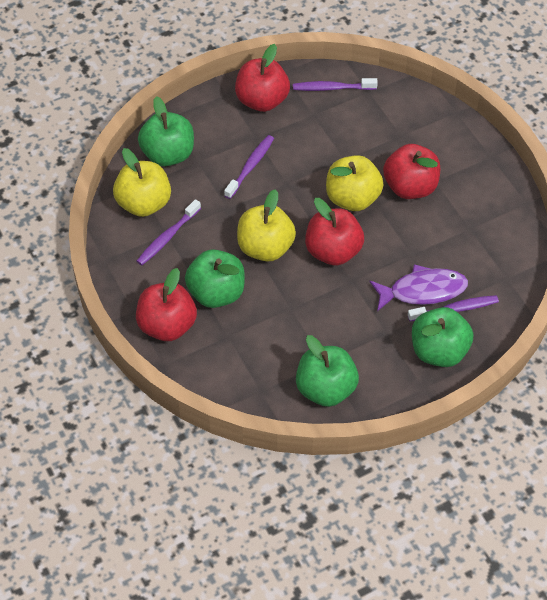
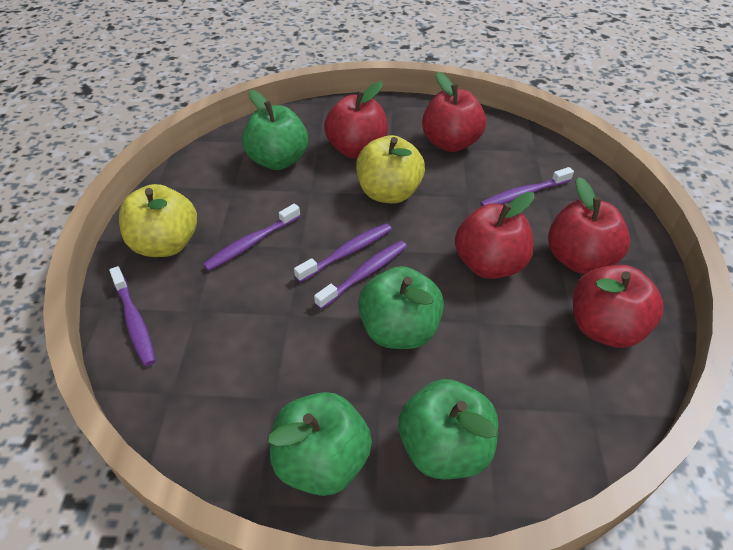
purple fish: [369,264,468,311] = 1 -> none = 0
purple toothbrush: [137,199,201,265] [224,135,274,199] [293,78,378,91] [408,295,499,321] = 4 -> [109,266,156,366] [203,204,300,271] [294,223,392,282] [314,240,407,309] [480,167,574,206] = 5
red apple: [136,268,197,341] [235,44,290,112] [305,198,364,266] [383,144,440,199] = 4 -> [324,81,388,159] [422,72,486,152] [455,192,534,279] [548,177,630,274] [573,265,664,348] = 5
yellow apple: [113,148,171,217] [237,189,296,262] [326,155,384,211] = 3 -> [119,184,197,257] [356,135,425,203] = 2

